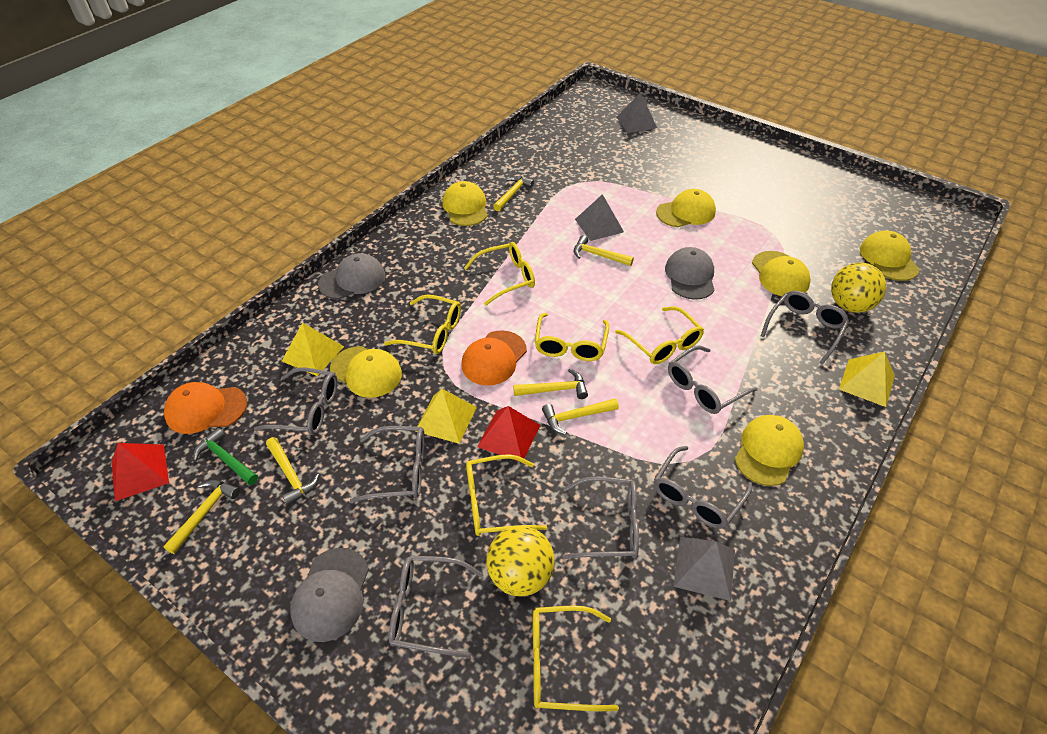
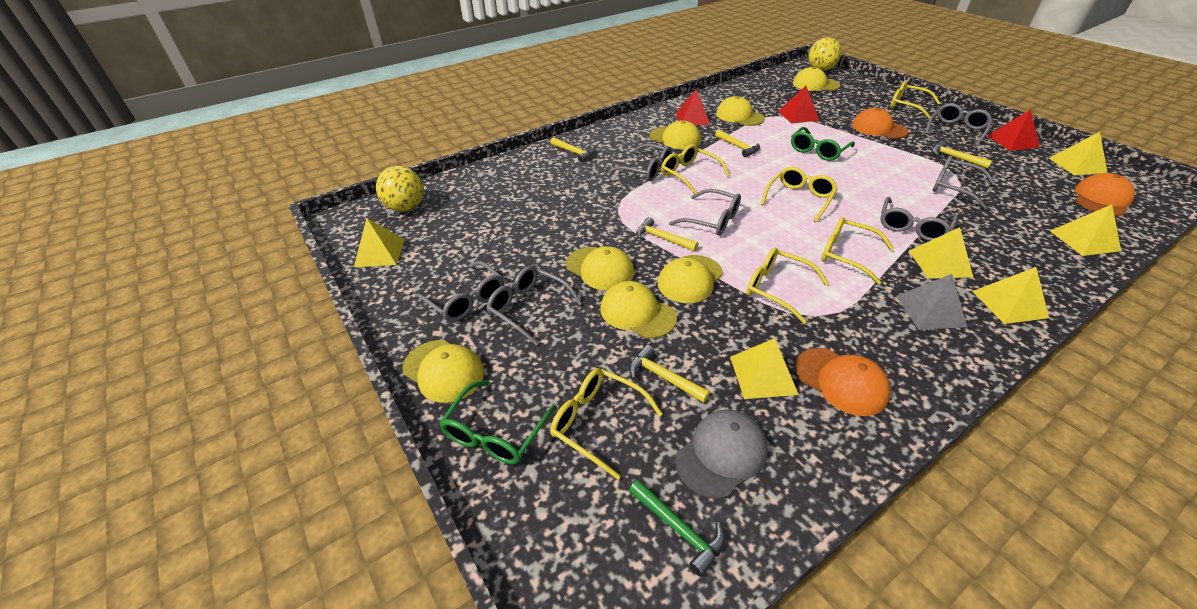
green glasses: none = 0 -> [439,380,557,464] [791,127,855,161] = 2
grey cap: [290,548,369,642] [318,253,385,299] [665,247,714,300] = 3 -> [675,409,768,499] = 1
grey pyramid: [575,194,624,241] [617,92,657,133] [673,537,735,601] = 3 -> [896,274,967,330] = 1
orange cap: [164,382,247,434] [462,330,527,386] = 2 -> [795,348,891,416] [852,108,909,139] [1075,173,1135,216] = 3
red pyramid: [112,443,169,501] [477,406,540,462] = 2 -> [676,89,710,125] [779,86,820,124] [987,109,1040,151] = 3
yellow cap: [330,346,402,398] [442,181,487,226] [656,189,716,227] [735,415,804,486] [752,251,811,296] [860,231,919,281] = 6 -> [403,340,484,403] [566,246,634,290] [600,281,677,338] [649,120,701,149] [658,255,723,303] [716,96,765,126] [793,67,840,91] = 7
yellow hammer: [163,480,240,554] [266,437,319,506] [493,176,534,211] [513,369,588,399] [542,398,619,435] [574,235,634,266] = 6 -> [550,137,595,163] [629,345,710,403] [636,217,698,251] [715,130,760,157] [932,141,993,169] = 5
yellow pyramid: [282,322,344,376] [415,389,477,444] [839,352,895,407] = 3 -> [354,218,405,267] [730,338,799,399] [909,227,973,279] [972,267,1049,324] [1049,132,1108,175] [1050,205,1121,256] = 6

